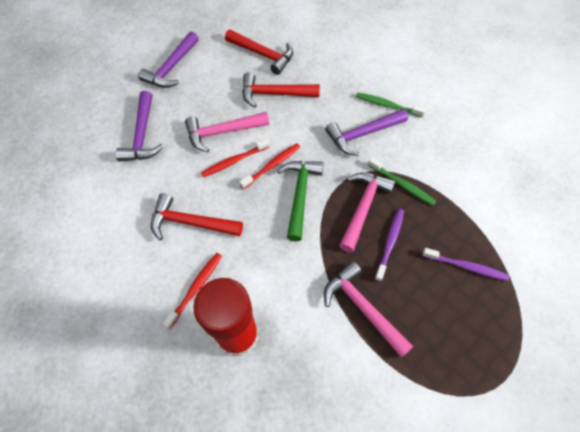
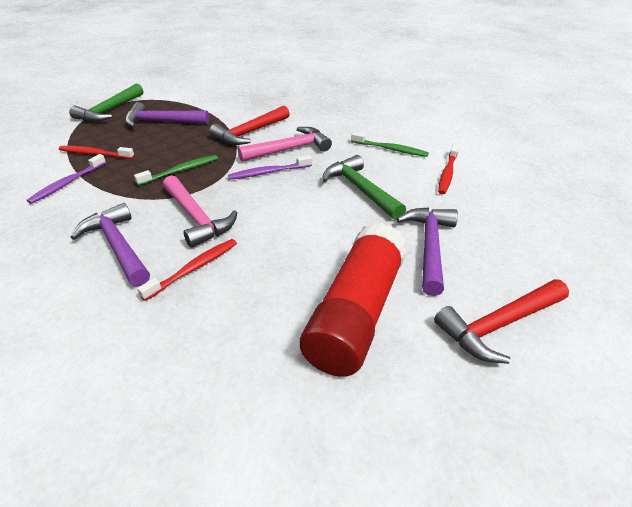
green hammer: [277,161,324,242] = 1 -> [69,84,143,122] [322,155,406,220] = 2
pink hammer: [185,112,269,152] [324,261,413,358] [339,172,395,253] = 3 -> [163,175,238,248] [238,127,332,162] = 2
red hammer: [151,193,243,240] [225,30,293,75] [242,72,320,108] = 3 -> [209,105,290,145] [434,279,569,364] = 2

